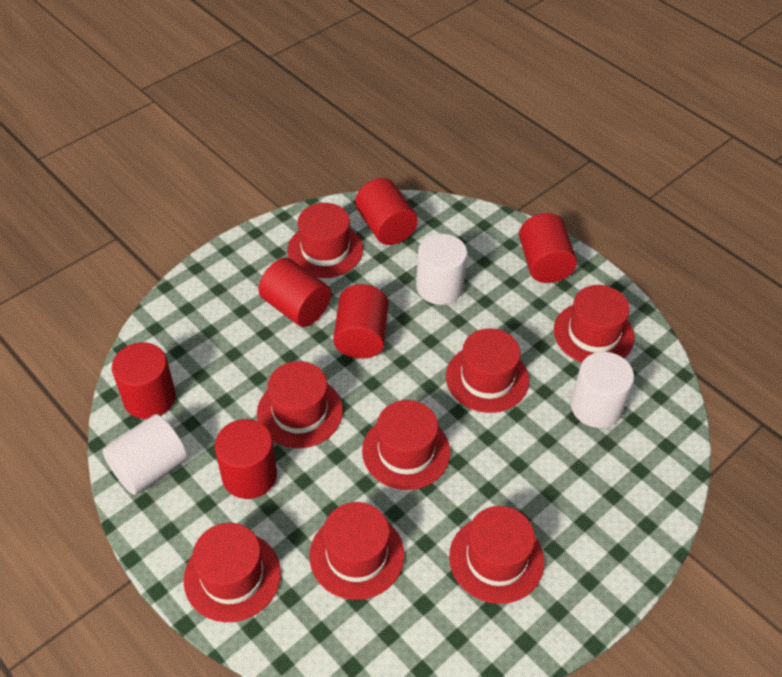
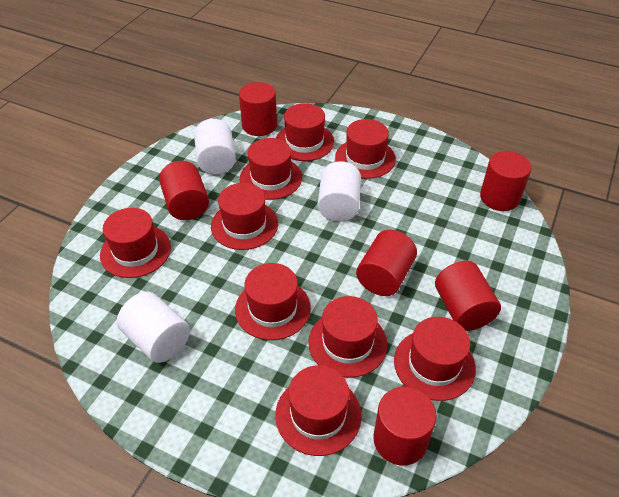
red hat: [183,523,281,622] [257,361,343,448] [288,203,363,278] [309,502,404,600] [362,400,450,490] [446,328,529,413] [449,506,544,604] [554,285,634,363] = 8 -> [100,208,171,278] [211,183,278,250] [235,263,311,340] [240,138,302,200] [275,365,362,456] [276,103,334,161] [308,296,387,378] [335,119,396,179] [394,317,476,401] = 9

